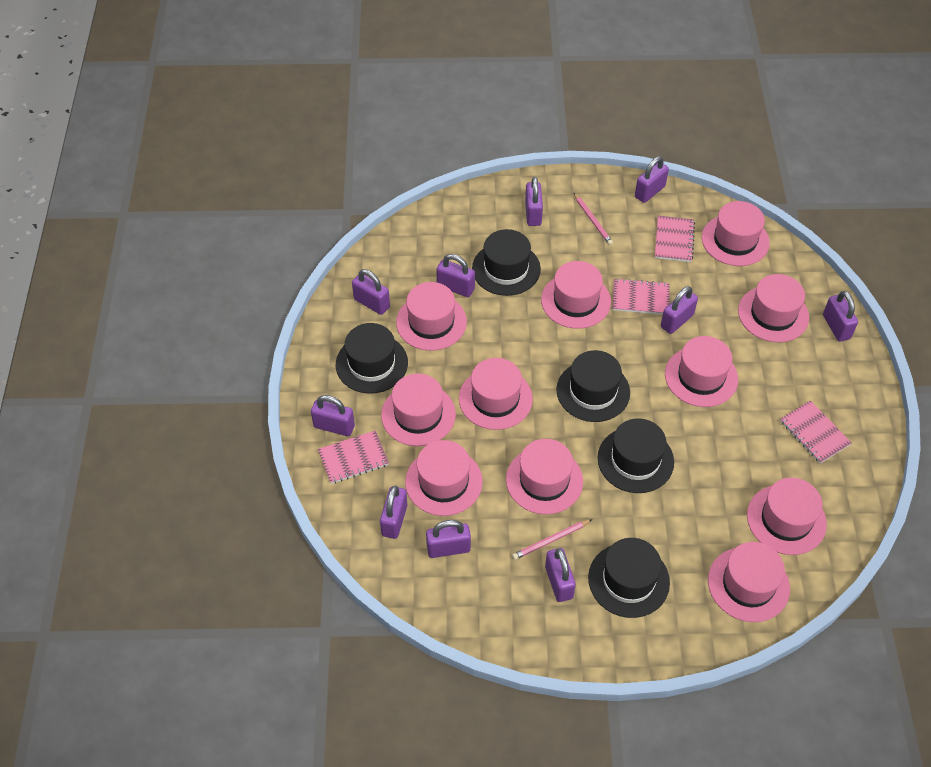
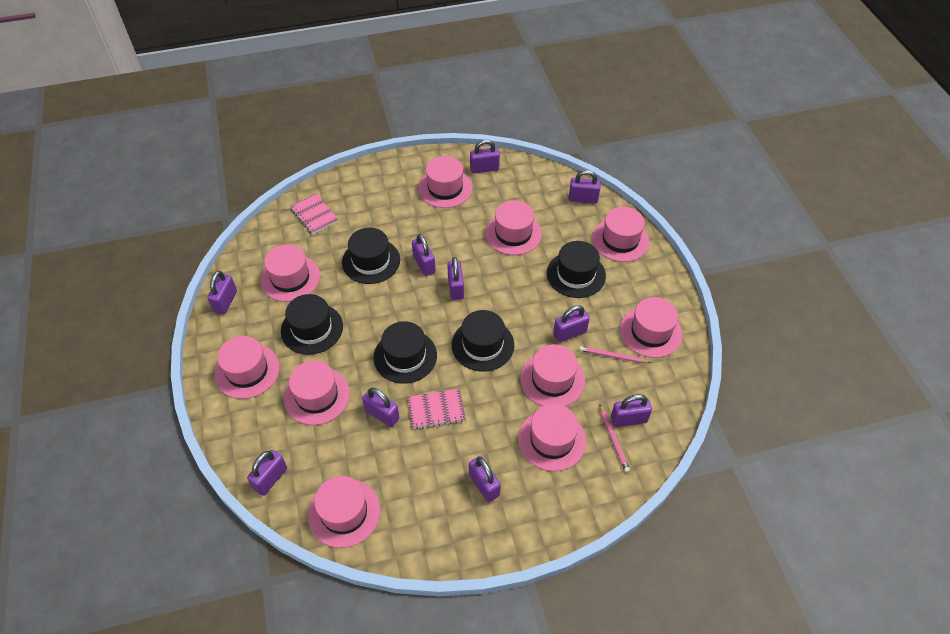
pink hat: [381,374,456,446] [396,282,467,351] [405,440,483,516] [459,358,533,430] [506,439,583,515] [541,261,611,329] [665,336,738,407] [702,201,770,266] [708,542,790,622] [738,274,809,342] [747,478,827,555] = 11 -> [214,336,280,399] [260,244,320,302] [284,360,350,425] [308,476,380,548] [418,156,472,208] [485,200,542,255] [518,404,586,471] [520,344,585,406] [592,207,650,262] [620,297,683,358] = 10
pink notebook: [318,430,389,484] [612,278,670,314] [655,216,695,262] [780,400,851,464] = 4 -> [290,193,338,234] [408,388,466,430] = 2

